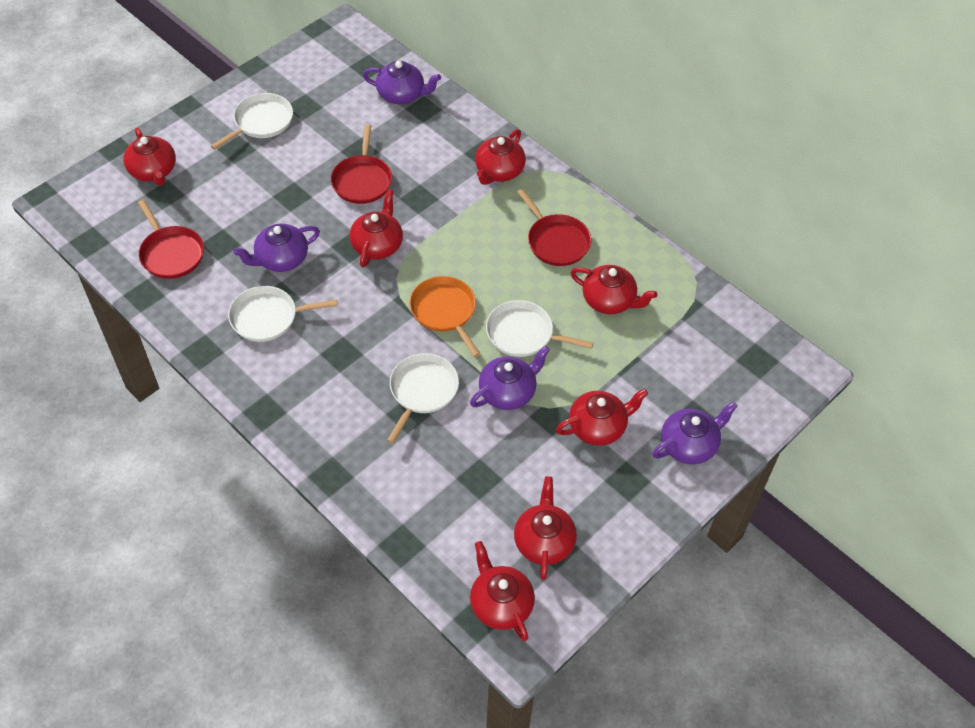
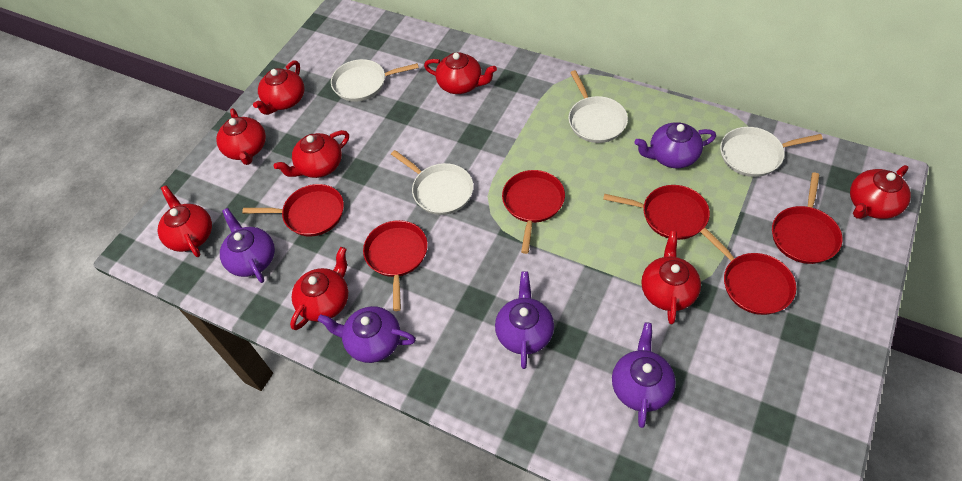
orange pan: [410,276,480,357] = 1 -> none = 0
purple teapot: [233,224,320,272] [363,61,441,104] [470,346,550,410] [652,401,738,464] = 4 -> [220,208,275,283] [317,306,416,363] [495,271,554,369] [612,322,676,428] [634,122,716,168] = 5
red pan: [138,200,204,279] [331,124,392,204] [517,189,591,266] = 3 -> [242,184,344,236] [363,220,428,311] [502,170,565,254] [603,185,710,240] [700,228,796,315] [772,173,842,264] = 6
red teapot: [123,128,176,186] [350,189,403,267] [470,541,535,641] [475,129,526,185] [514,476,577,580] [556,389,648,446] [570,265,657,314] = 7 -> [158,185,212,257] [216,108,266,165] [253,61,305,115] [274,130,349,178] [290,247,348,330] [424,52,497,94] [641,231,701,324] [850,165,911,219] = 8

